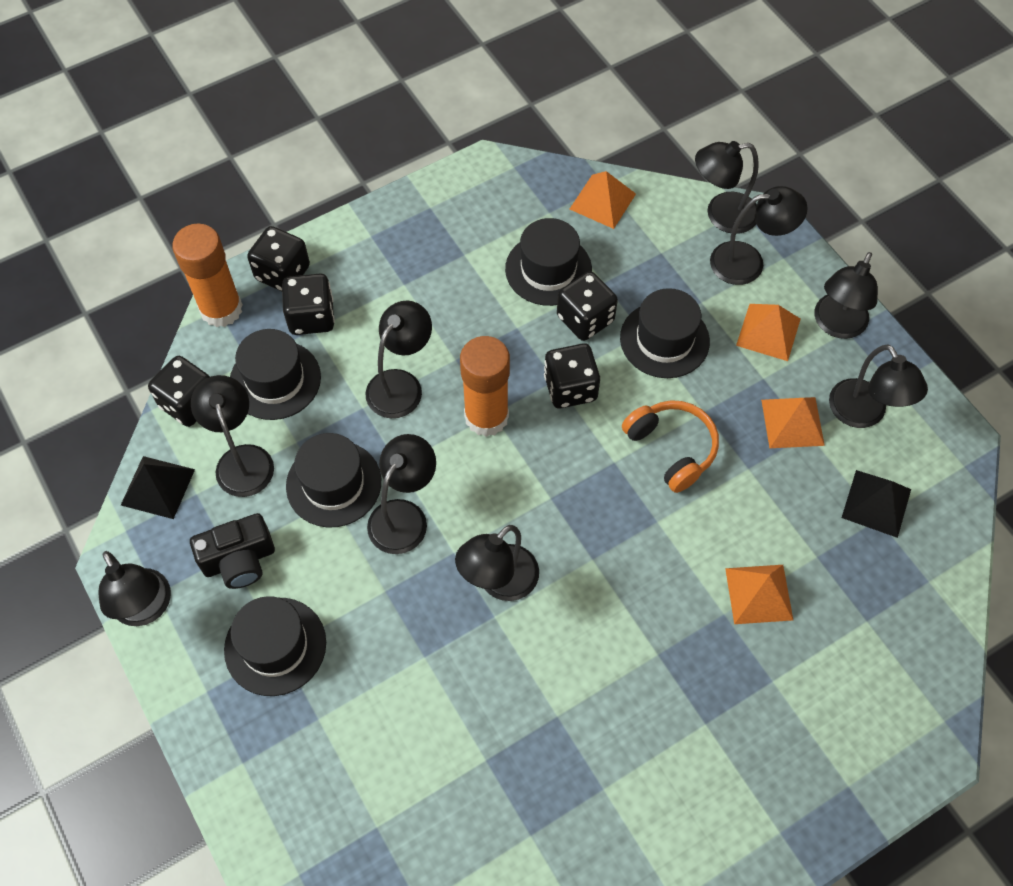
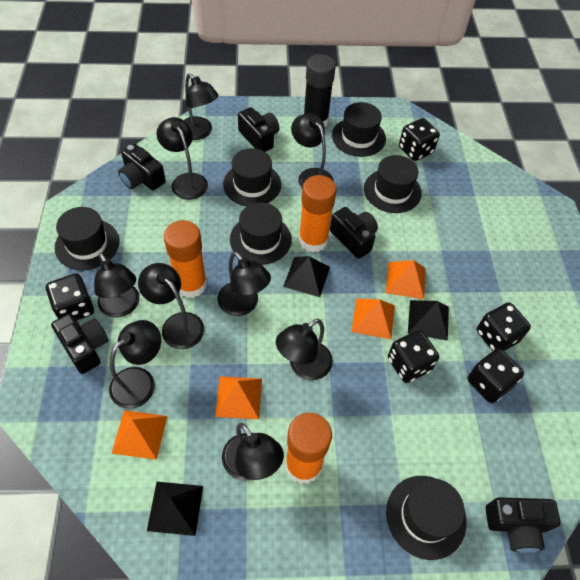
black camera: [190,513,275,589] = 1 -> [51,313,108,374] [118,144,166,191] [238,107,279,152] [330,207,378,259] [486,497,560,553] = 5
black glue stick: none = 0 -> [303,54,336,127] = 1
black hat: [224,596,326,696] [230,329,321,420] [286,433,381,528] [505,218,592,306] [620,288,710,378] = 5 -> [55,207,119,270] [223,148,281,206] [230,202,292,265] [332,102,386,157] [364,155,422,213] [386,476,467,560] = 6
black pyramid: [121,456,195,519] [842,470,911,538] = 2 -> [147,482,203,536] [283,256,330,297] [408,300,449,341] = 3
orange glue stick: [172,224,243,327] [460,336,510,437] = 2 -> [164,220,207,298] [285,413,332,484] [299,175,337,252] = 3
orange headphones: [622,400,719,493] = 1 -> none = 0

